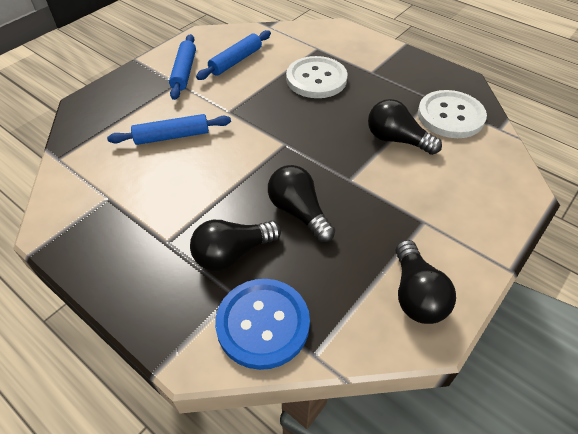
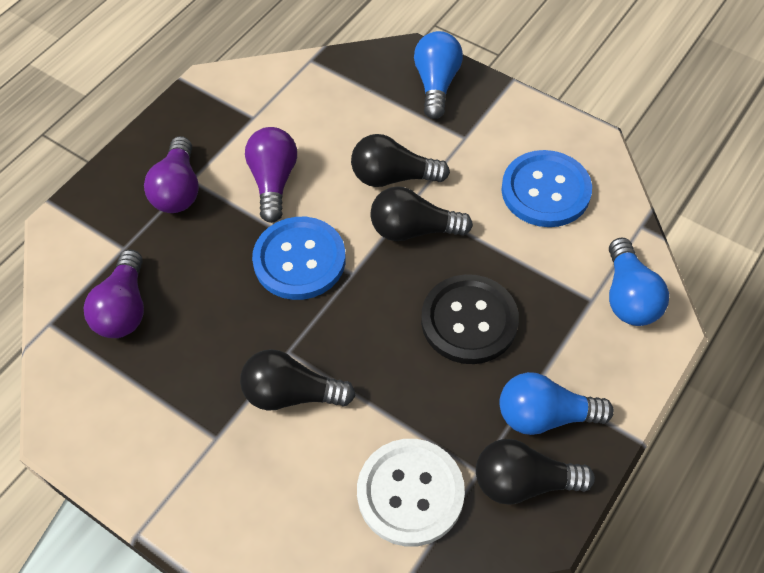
black button: none = 0 -> [421,274,519,364] = 1
blue button: [215,279,310,370] = 1 -> [252,217,346,300] [501,150,592,227] = 2
blue light bulb: none = 0 -> [414,31,463,119] [499,372,614,435] [609,238,669,326] = 3
blue rolling pin: [107,114,231,145] [169,34,196,100] [196,30,271,80] = 3 -> none = 0
purple light bulb: none = 0 -> [84,249,144,338] [144,136,199,213] [245,127,297,223] = 3
white button: [286,56,348,98] [418,90,487,138] = 2 -> [357,439,465,547] = 1

